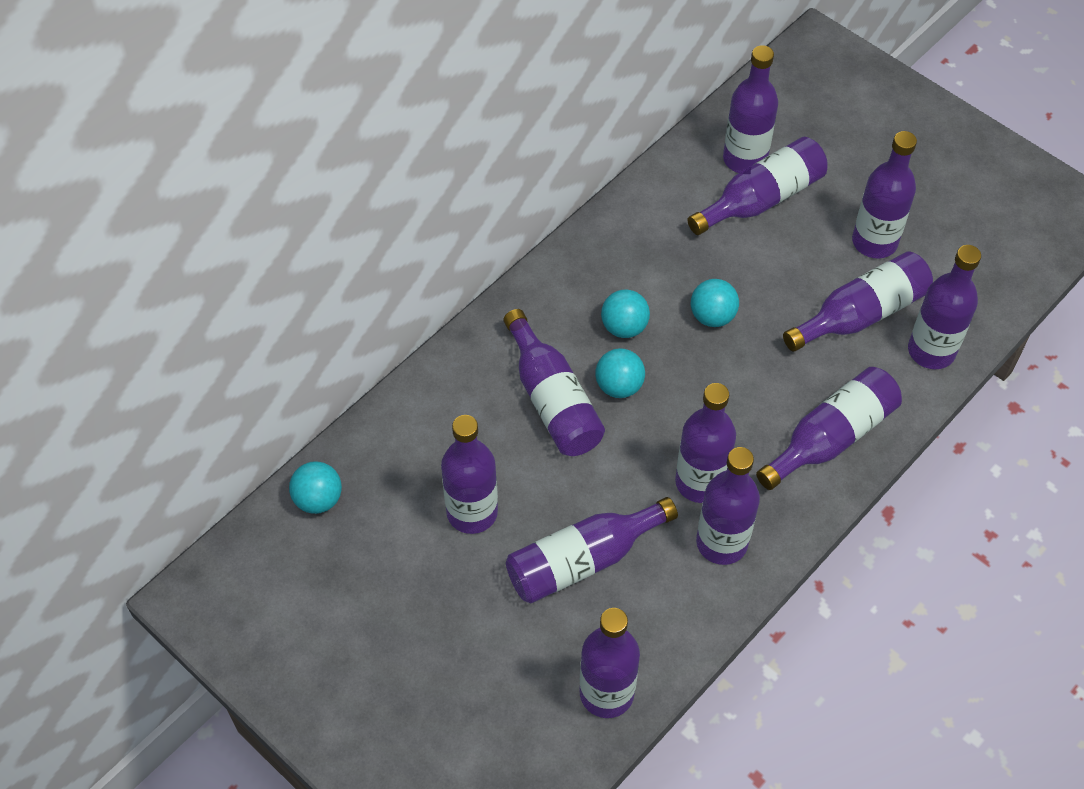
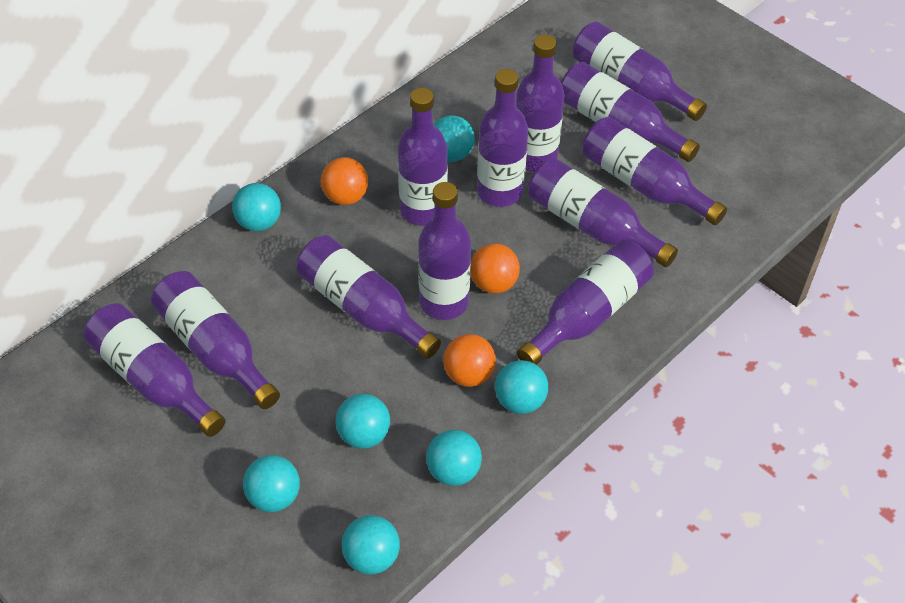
orange ball: none = 0 -> [321,157,368,205] [443,334,496,387] [471,243,520,294] = 3
turquoise ball: [289,461,342,514] [595,348,645,398] [601,290,650,338] [691,279,739,327] = 4 -> [232,183,281,231] [243,455,300,512] [336,394,390,448] [341,515,400,575] [426,430,482,486] [433,115,475,162] [495,360,548,414] = 7

